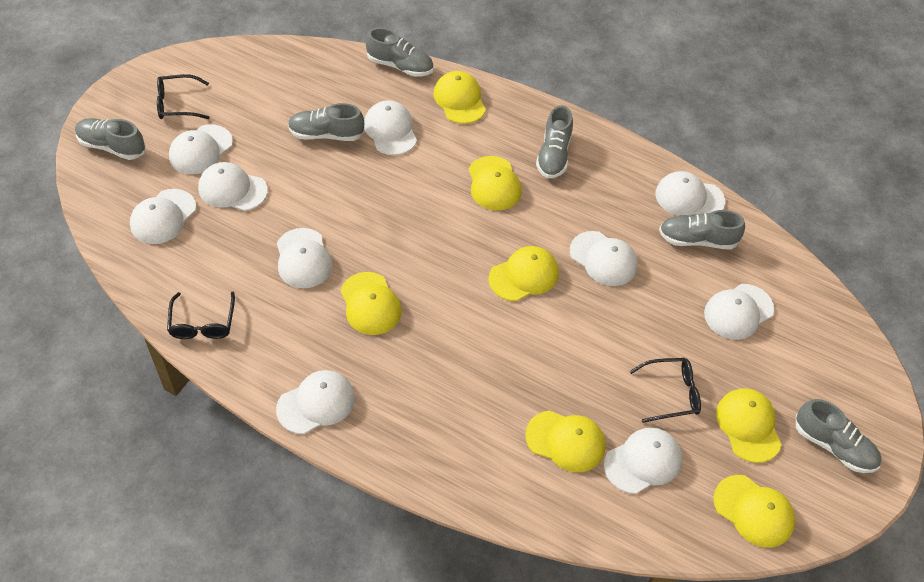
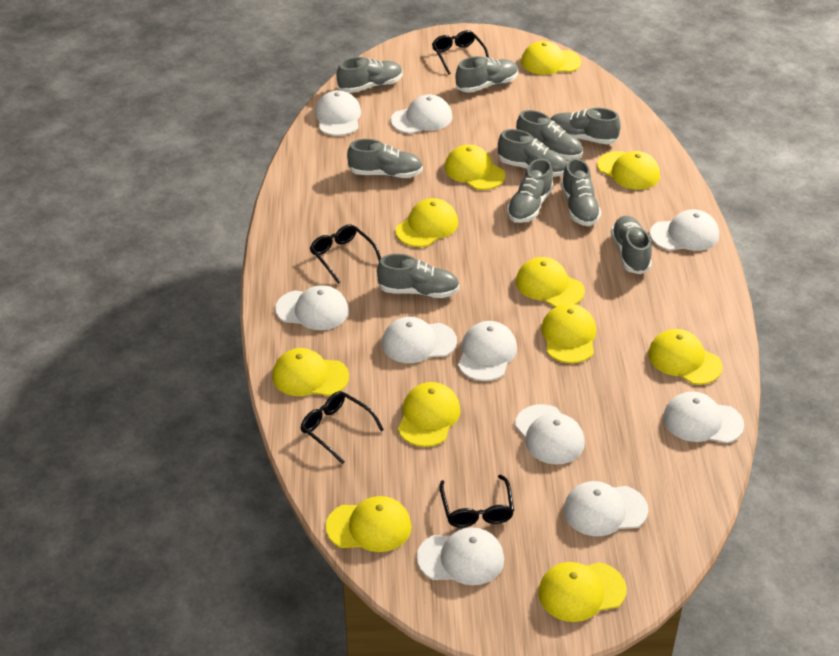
black glasses: [157,74,210,119] [167,292,235,339] [630,358,701,423] = 3 -> [300,391,384,464] [310,224,381,284] [432,30,489,75] [439,474,514,527] = 4
grey shoe: [75,118,146,160] [288,103,365,141] [366,28,434,77] [536,105,573,178] [659,210,745,250] [796,399,882,473] = 6 -> [337,57,402,93] [347,139,423,178] [377,254,460,298] [455,56,518,93] [498,129,567,177] [507,158,554,223] [516,110,583,160] [550,108,621,144] [561,158,601,226] [611,216,652,274] = 10
yellow cap: [340,272,402,335] [433,71,486,124] [469,156,522,210] [488,246,559,301] [525,410,606,472] [713,475,796,548] [716,388,782,463] = 7 -> [272,348,349,396] [326,496,412,552] [395,198,458,247] [398,382,461,447] [444,145,505,190] [516,257,585,307] [521,41,581,75] [538,562,627,622] [541,304,596,363] [597,151,660,190] [648,329,723,385] = 11

